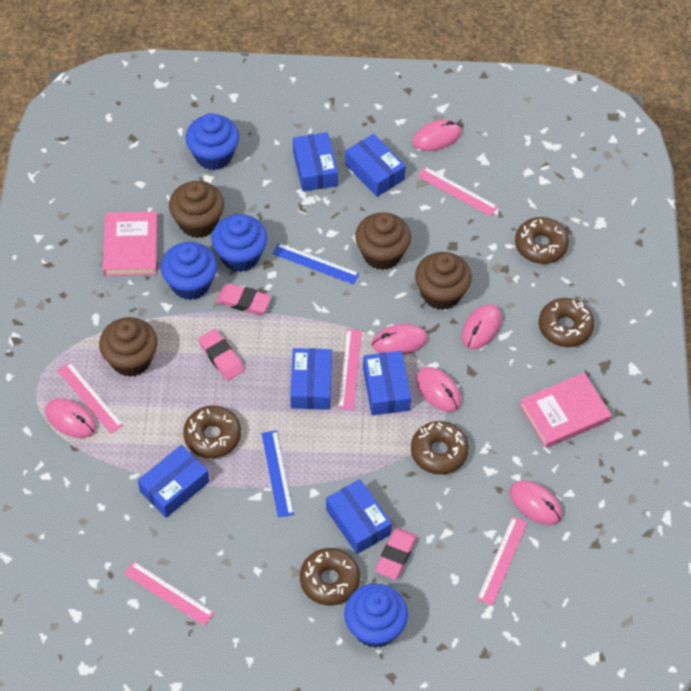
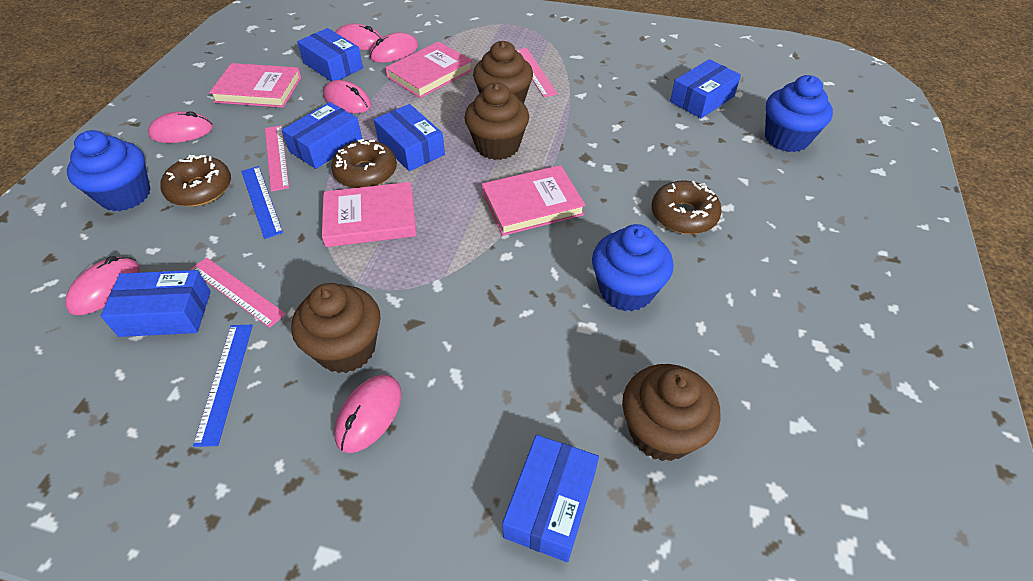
blue cupcake: [161,242,217,300] [185,113,239,170] [211,214,267,272] [344,584,408,648] = 4 -> [67,130,151,211] [592,224,674,311] [765,75,833,152] = 3
brown donut: [183,405,241,458] [300,548,360,606] [411,421,469,475] [515,217,569,264] [539,298,594,347] = 5 -> [160,155,231,207] [331,139,397,188] [652,180,722,234] = 3
pink book: [102,211,158,276] [520,373,611,448] = 2 -> [209,63,302,108] [322,182,416,247] [385,41,473,98] [482,165,586,236] = 4
pink eraser: [198,329,244,380] [216,283,272,315] [375,528,417,580] = 3 -> none = 0
pink ruler: [57,362,123,434] [124,561,214,626] [338,329,362,410] [418,167,498,216] [477,516,528,605] = 5 -> [190,258,286,328] [265,125,289,192] [516,48,558,97] = 3

